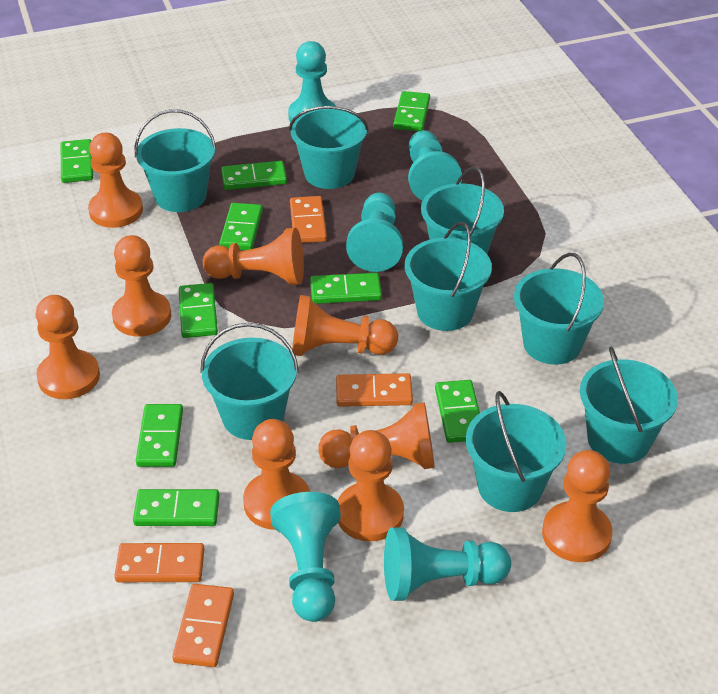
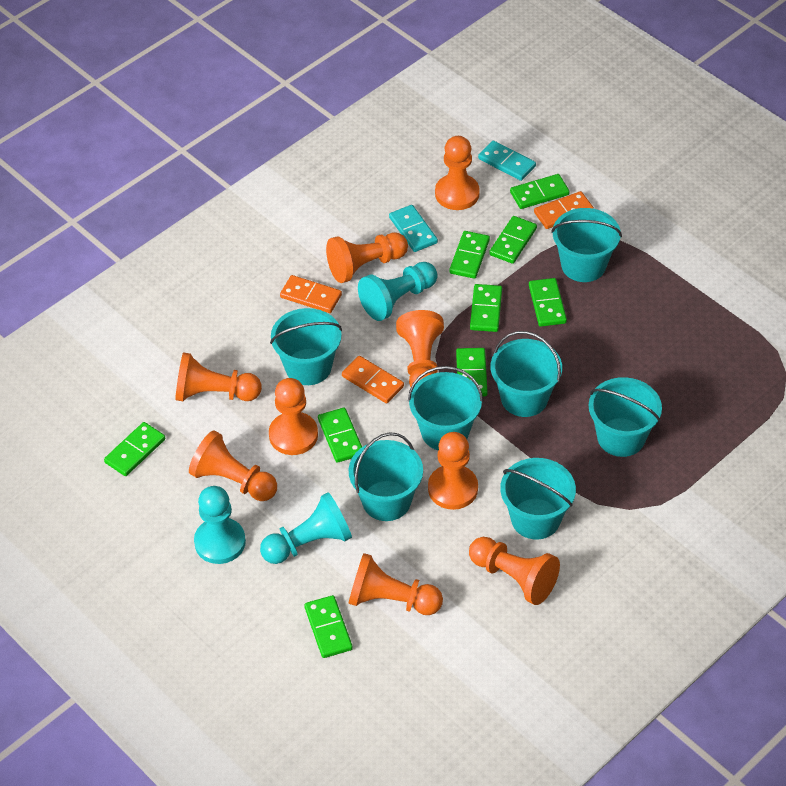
orange domino: [114,543,204,582] [172,584,234,667] [290,196,327,243] [336,373,413,407] = 4 -> [280,275,342,313] [342,356,404,403] [534,191,594,229] = 3
turquoise bucket: [135,109,216,212] [200,323,299,440] [289,106,369,189] [405,222,492,331] [421,167,504,254] [466,391,566,512] [514,253,604,365] [580,347,678,464] = 8 -> [270,308,342,385] [349,432,423,521] [408,366,483,450] [491,331,562,417] [500,458,576,540] [551,208,622,282] [589,377,662,457] = 7
turquoise domino: none = 0 -> [389,205,438,252] [478,141,536,181] = 2
turquoise pawn: [270,492,341,622] [288,41,336,123] [346,193,403,272] [384,528,511,601] [408,130,462,201] = 5 -> [194,486,246,564] [260,492,352,564] [358,262,438,321] = 3

